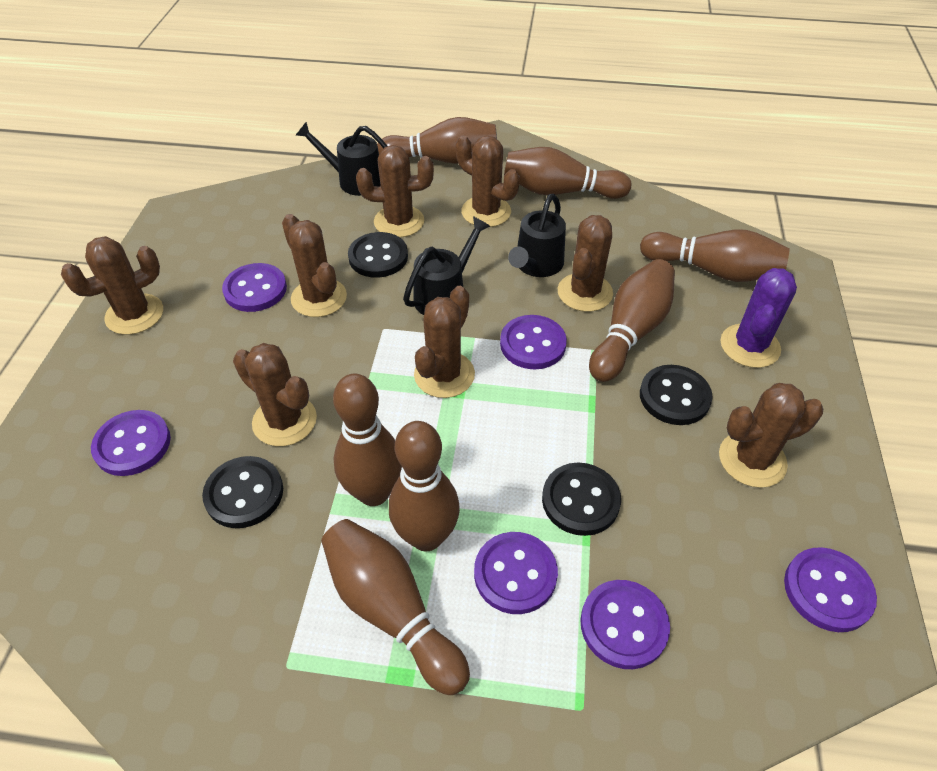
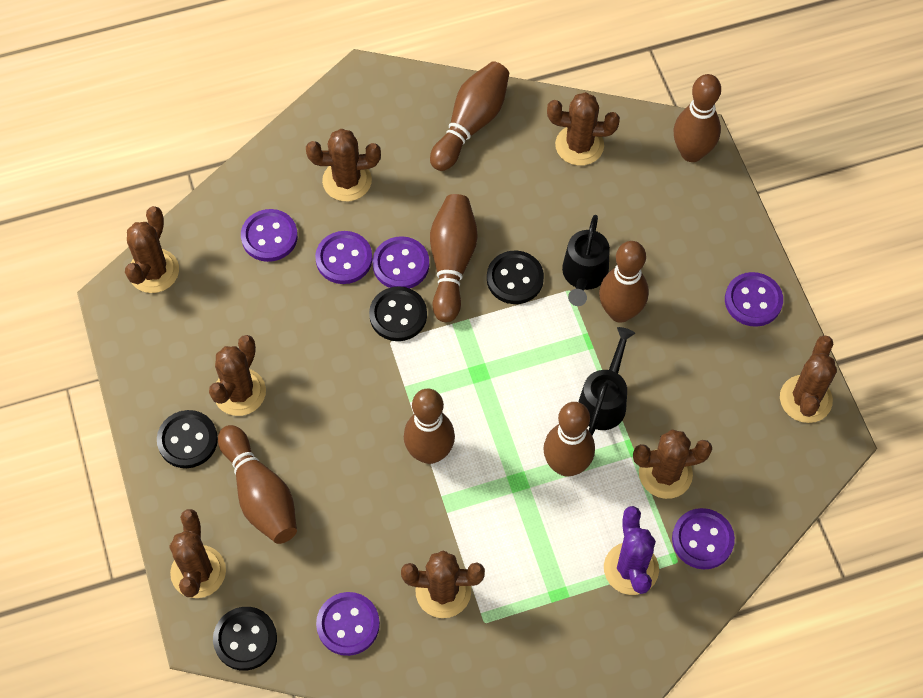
black watering can: [296,122,387,196] [403,216,491,315] [508,194,566,277] = 3 -> [562,215,610,306] [579,327,635,435] = 2

